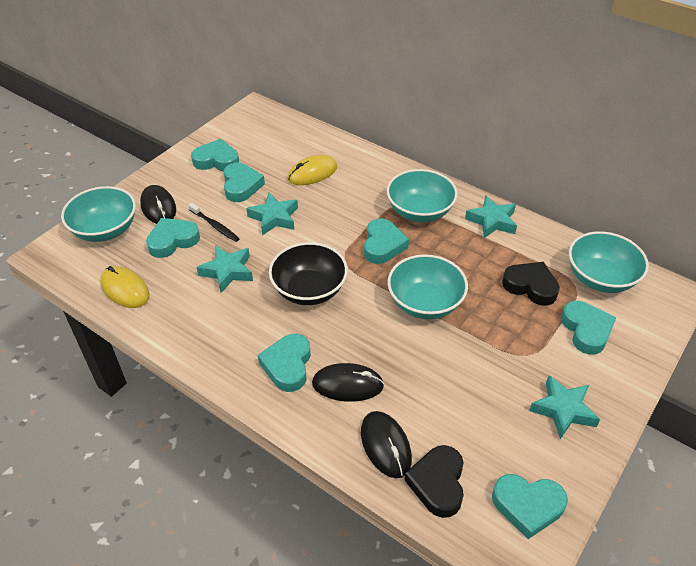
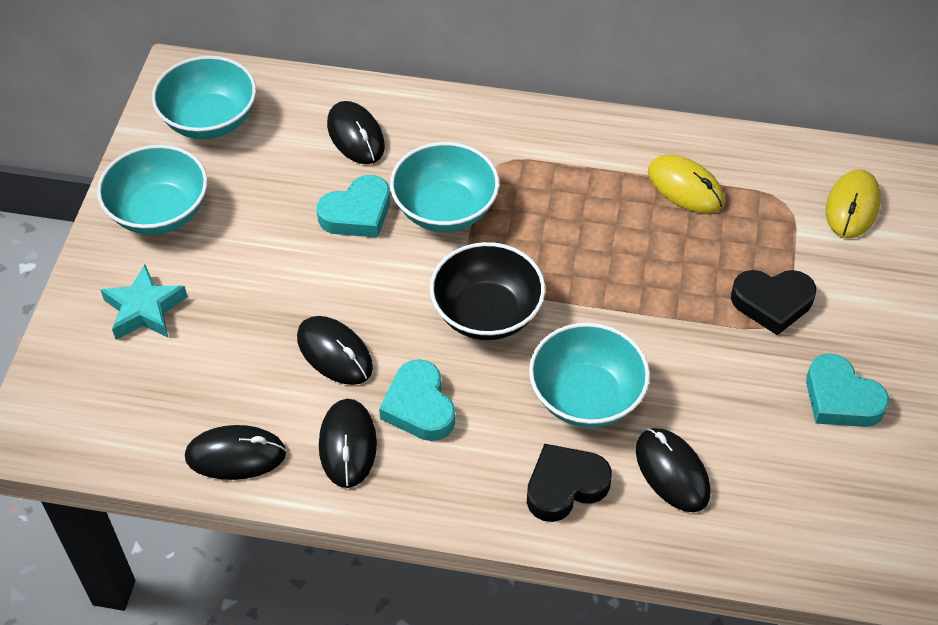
black mouse: [140,185,176,224] [312,363,384,402] [361,411,412,478] = 3 -> [185,425,286,480] [297,316,373,385] [319,399,377,488] [327,101,385,164] [636,428,711,512] = 5
black toothbrush: [189,203,240,242] = 1 -> none = 0
turquoise heart: [146,218,200,258] [191,139,239,171] [224,162,265,202] [258,334,311,392] [364,218,409,264] [492,474,568,539] [561,301,616,355] = 7 -> [317,175,390,238] [379,359,455,441] [806,354,889,427] = 3
turquoise star: [197,245,253,293] [246,193,298,235] [465,195,517,238] [529,375,600,439] = 4 -> [101,265,188,340] = 1

